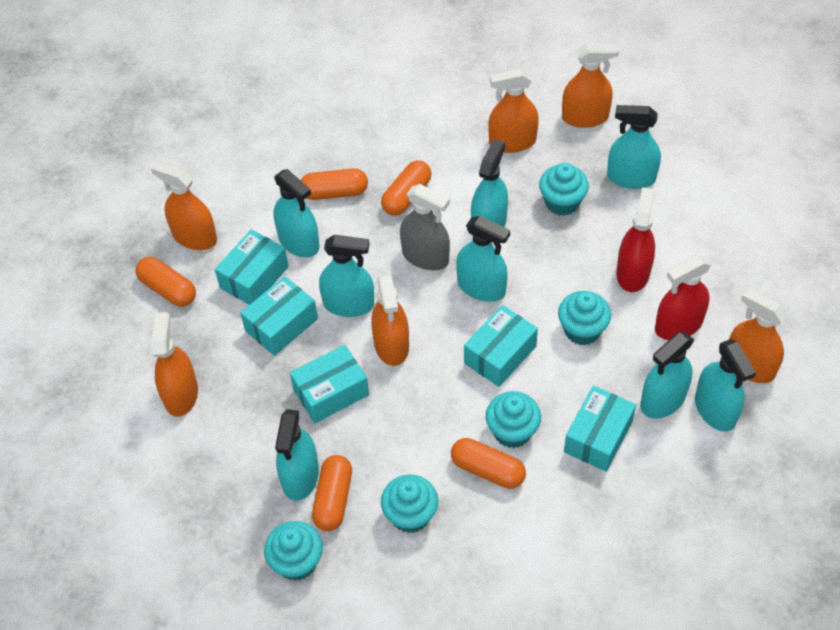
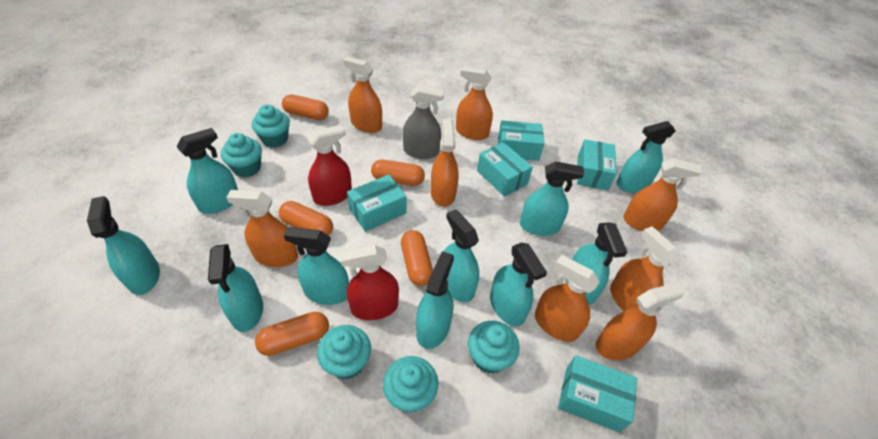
orange spray bottle: [151,161,217,250] [151,312,198,417] [371,274,409,366] [489,68,539,153] [562,43,618,128] [729,288,787,383] = 6 -> [226,190,298,267] [343,57,382,133] [431,119,459,207] [456,67,493,140] [535,255,600,342] [596,282,685,360] [610,226,679,311] [623,158,702,231] = 8
turquoise spray bottle: [273,169,320,258] [275,409,319,501] [319,235,375,317] [456,216,510,302] [471,139,508,227] [607,105,661,189] [640,332,694,419] [695,339,756,432] = 8 -> [87,196,160,295] [176,128,238,214] [208,244,263,332] [284,227,349,305] [416,251,454,349] [443,209,479,302] [490,243,547,326] [520,161,584,236] [566,222,627,305] [616,121,675,193] = 10

